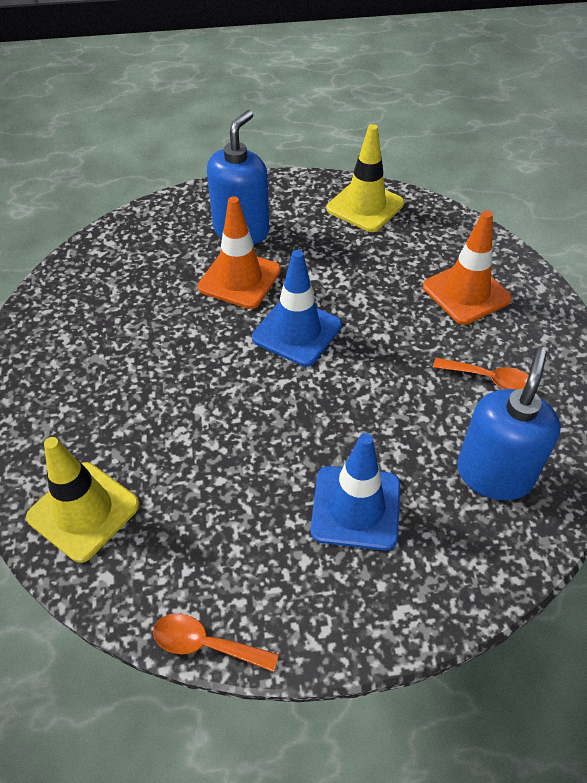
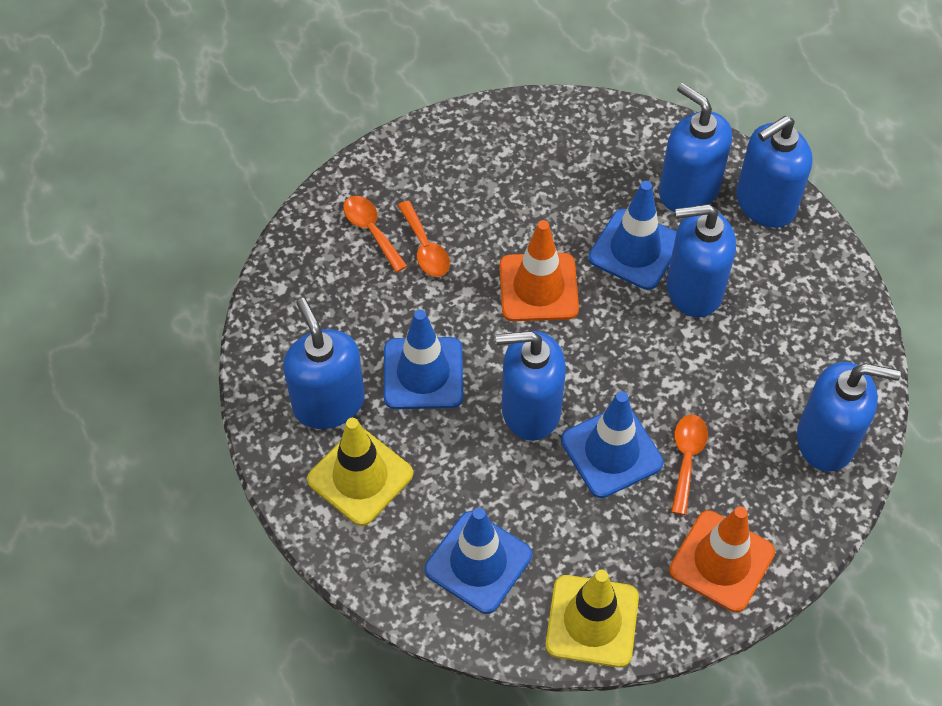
blue soap dispenser: [207,110,269,244] [457,348,561,501] = 2 -> [283,298,365,429] [496,331,566,441] [659,83,732,212] [667,204,736,317] [736,116,812,228] [797,362,901,471] = 6
blue traffic cone: [252,250,342,367] [310,433,400,551] = 2 -> [384,310,463,409] [425,507,532,614] [561,391,664,498] [588,181,676,290] = 4
orange spoon: [153,613,279,672] [433,358,529,390] = 2 -> [343,196,407,273] [397,201,450,277] [671,415,708,515] = 3

